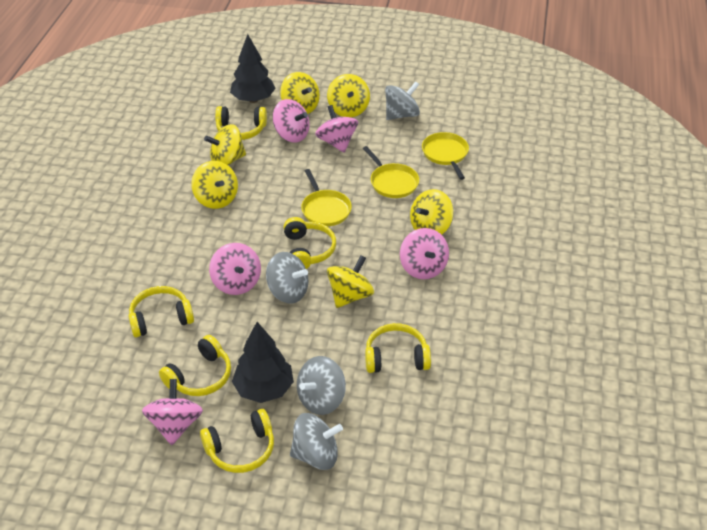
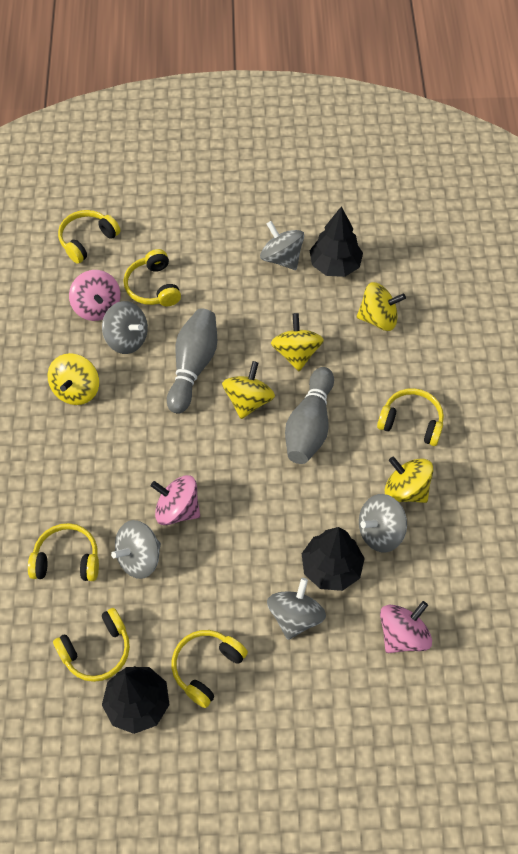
black tree: [230,34,276,103] [232,322,294,403] = 2 -> [102,666,170,734] [302,527,365,591] [309,206,363,277] = 3
grey bowling pin: none = 0 -> [167,308,217,414] [285,367,334,464] = 2
grey spinning top: [266,252,308,304] [290,413,343,470] [297,356,346,415] [385,82,420,120] = 4 -> [102,301,148,354] [111,520,161,579] [260,221,304,270] [267,578,326,640] [359,494,407,552] = 5
pink spinning top: [142,379,203,445] [209,243,261,295] [273,99,310,143] [315,105,358,153] [400,228,449,279] = 5 -> [69,270,120,321] [151,475,200,525] [380,601,432,653] = 3
yellow pan: [301,169,352,226] [363,146,419,198] [422,132,469,180] = 3 -> none = 0
yellow spinning top: [191,161,238,209] [204,124,246,165] [280,72,320,114] [327,74,370,117] [327,255,374,308] [410,189,454,235] = 6 -> [48,353,99,405] [222,361,275,419] [271,313,324,371] [357,282,406,331] [385,457,434,503] = 5

